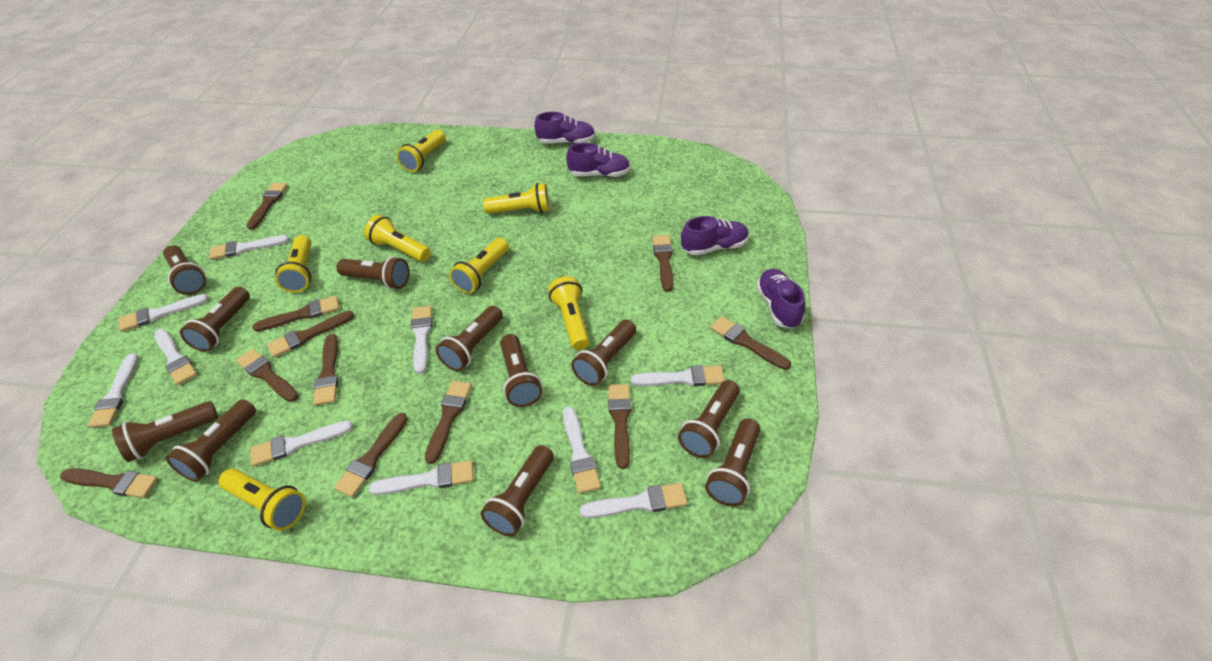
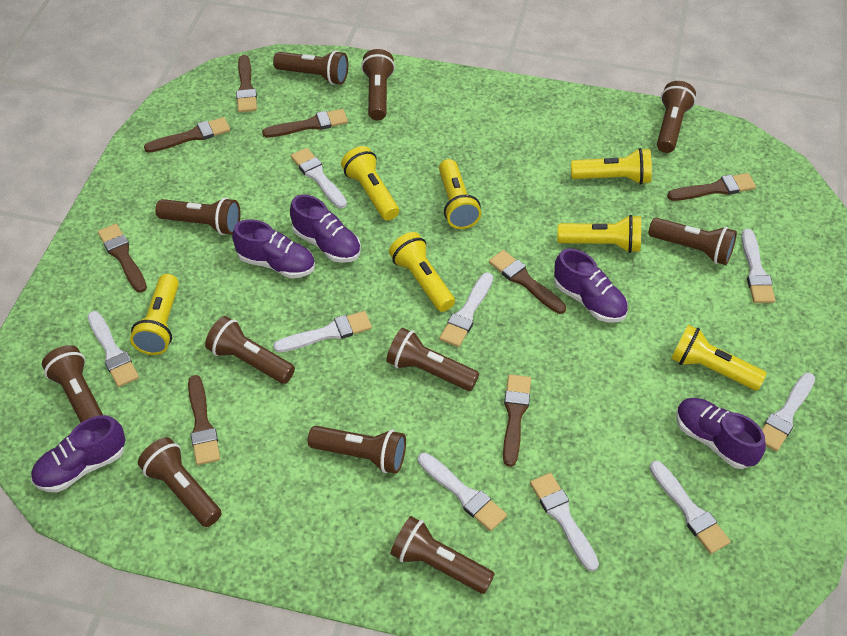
brown brush: [60,468,158,498] [236,349,299,402] [247,183,288,230] [252,296,340,332] [267,311,355,357] [313,334,338,405] [334,413,408,497] [425,381,472,464] [608,384,631,469] [652,235,673,292] [710,316,791,370] = 11 -> [98,224,147,293] [144,117,230,153] [188,375,220,465] [236,55,257,112] [262,109,348,138] [489,250,566,314] [503,374,531,467] [667,173,756,201] = 8
purple shoe: [534,112,595,144] [566,143,630,177] [681,216,749,256] [756,269,805,329] = 4 -> [31,415,125,492] [232,219,315,278] [290,195,361,263] [554,248,628,322] [676,398,766,469] = 5
white brush: [88,353,139,428] [119,294,208,332] [154,329,197,385] [209,235,289,260] [250,421,353,466] [369,460,474,495] [411,306,432,374] [563,406,601,494] [580,483,687,518] [631,365,725,386] = 10 -> [88,311,139,387] [273,311,372,352] [291,148,347,208] [418,453,507,531] [439,272,493,347] [530,473,599,572] [650,461,731,554] [741,229,775,303] [762,373,815,452] = 9

